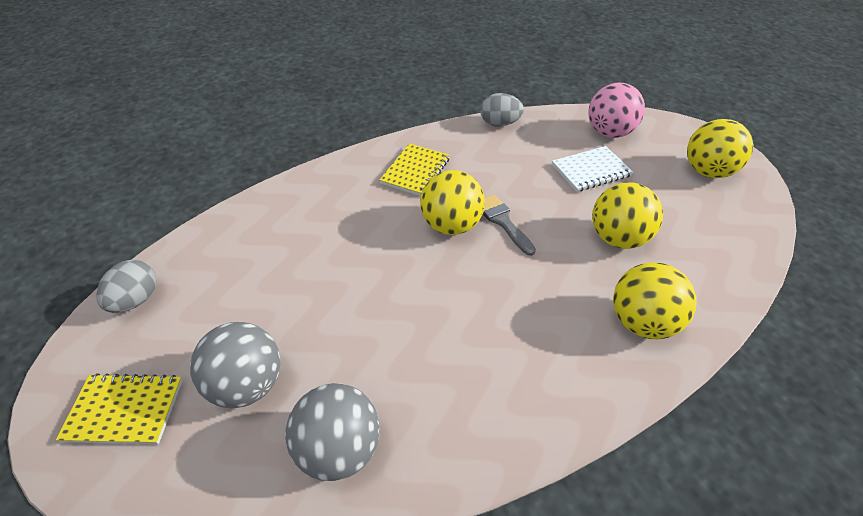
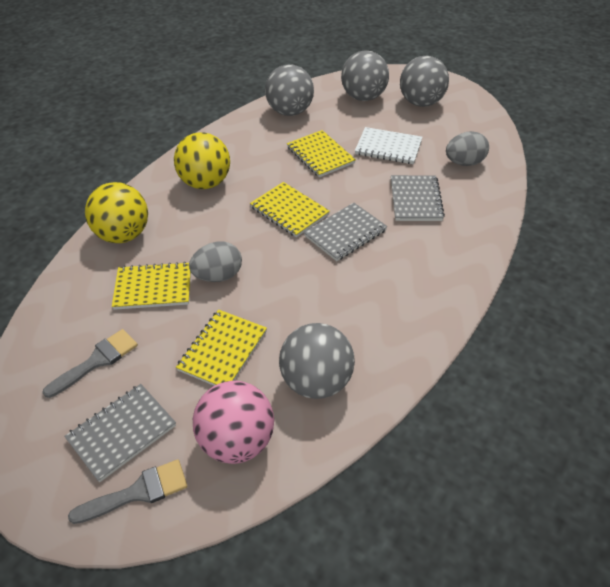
grey ball: [190,322,281,408] [285,383,380,481] = 2 -> [265,64,314,116] [279,323,355,399] [341,50,389,101] [400,56,449,107] = 4
grey brush: [483,194,536,256] = 1 -> [42,329,138,398] [68,459,187,524] = 2
grey notebook: none = 0 -> [64,384,176,482] [304,203,387,261] [391,175,445,221] = 3
yellow ball: [420,170,485,235] [592,182,663,249] [613,262,697,339] [687,119,753,178] = 4 -> [85,182,148,243] [174,132,230,189] = 2
yellow notebook: [56,373,183,444] [379,143,450,196] = 2 -> [112,262,191,310] [176,310,267,386] [250,182,330,237] [287,130,356,178] = 4

